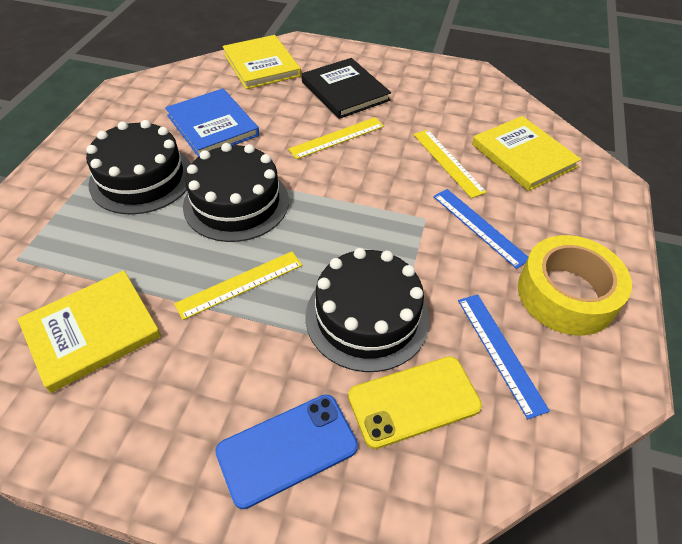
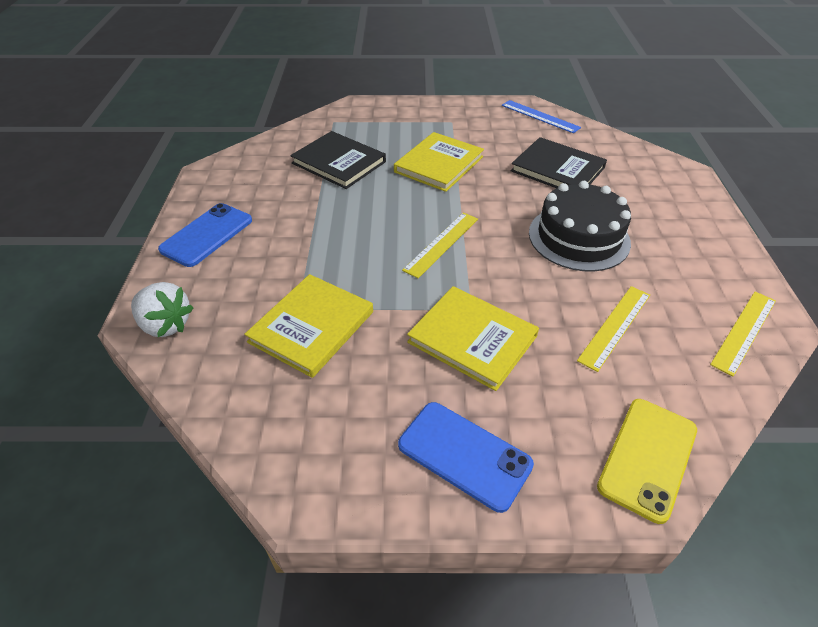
black book: [302,58,391,119] = 1 -> [290,131,386,189] [511,137,607,188] = 2
black cake: [86,120,191,215] [183,143,289,242] [306,248,429,372] = 3 -> [529,181,631,272] = 1
blue book: [165,88,259,157] = 1 -> none = 0
blue phone: [215,394,358,509] = 1 -> [158,203,252,267] [398,402,534,513] = 2
blue ruler: [433,189,528,269] [458,294,550,419] = 2 -> [502,100,581,133] = 1
white strawberry: none = 0 -> [131,282,194,337] = 1
yellow tape: [518,235,632,336] = 1 -> none = 0

